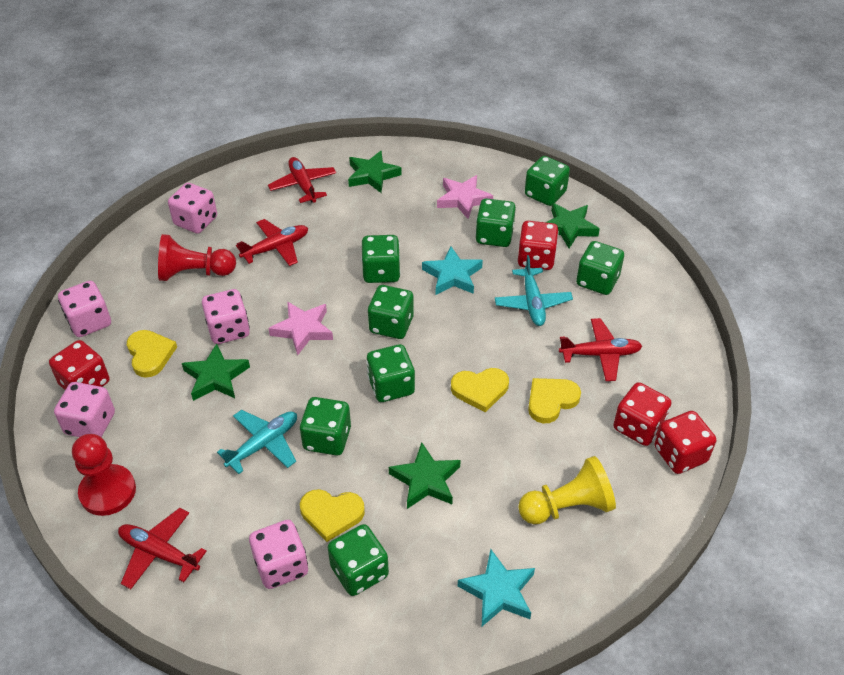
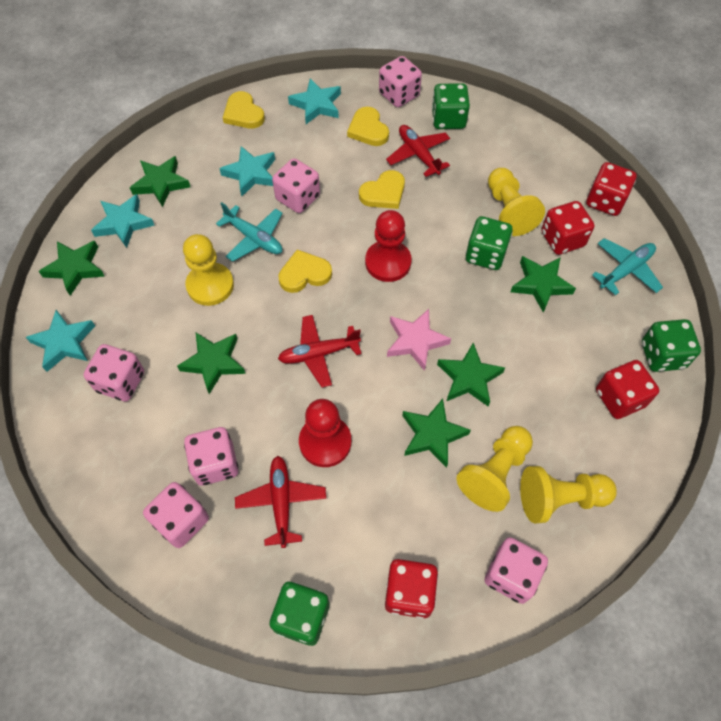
green dice: [300,397,351,456] [328,524,389,596] [361,235,401,283] [366,344,415,402] [368,285,414,339] [475,198,516,247] [525,156,570,206] [576,241,624,295] = 8 -> [269,582,329,646] [432,83,470,129] [466,216,513,270] [642,319,701,372] = 4
green star: [182,343,250,401] [348,150,402,193] [389,442,461,509] [546,203,600,248] = 4 -> [39,241,105,296] [130,156,190,207] [177,333,246,394] [402,399,471,468] [437,343,505,406] [510,256,576,313] = 6
pink dice: [54,382,115,437] [58,281,111,337] [168,183,217,234] [202,289,250,344] [249,520,308,589] = 5 -> [84,344,144,402] [143,482,209,548] [184,427,238,486] [272,158,320,213] [379,56,422,107] [484,537,548,604] = 6
pink star: [268,301,333,356] [437,175,493,219] = 2 -> [387,309,451,371] = 1
red plane: [118,508,207,589] [236,219,308,266] [268,157,336,203] [559,318,642,381] = 4 -> [235,456,326,548] [278,315,362,388] [386,125,450,177] = 3
turquoise star: [422,247,483,295] [458,549,535,626] = 2 -> [26,310,95,372] [91,194,155,248] [219,146,275,197] [288,78,341,124] = 4
yellow pawn: [518,456,616,524] = 1 -> [183,234,234,306] [457,426,533,512] [488,168,545,236] [520,466,617,524] = 4

